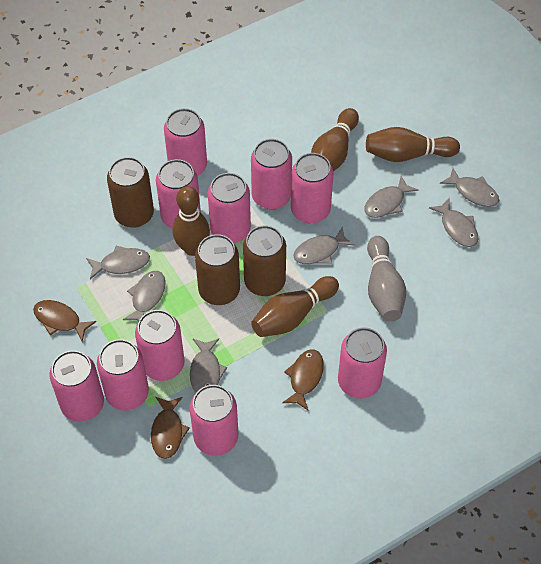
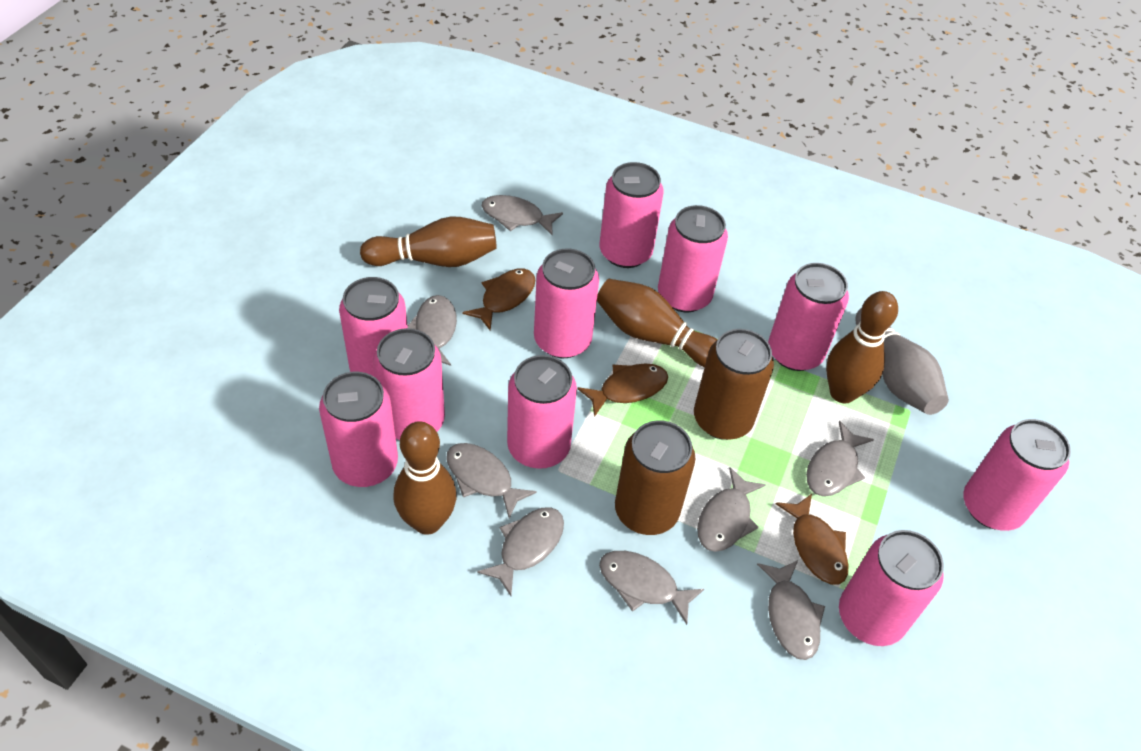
brown can: [107,157,154,228] [195,234,240,305] [243,225,286,296] = 3 -> [615,420,695,535] [694,329,774,440] = 2
grey fish: [86,246,150,279] [123,271,166,321] [190,338,227,393] [293,227,355,264] [364,176,418,218] [429,198,478,247] [440,168,499,207] = 7 -> [408,295,457,366] [446,443,537,518] [477,507,564,596] [482,195,563,235] [599,551,704,625] [697,467,766,552] [757,560,825,660] [806,421,874,496] = 8

